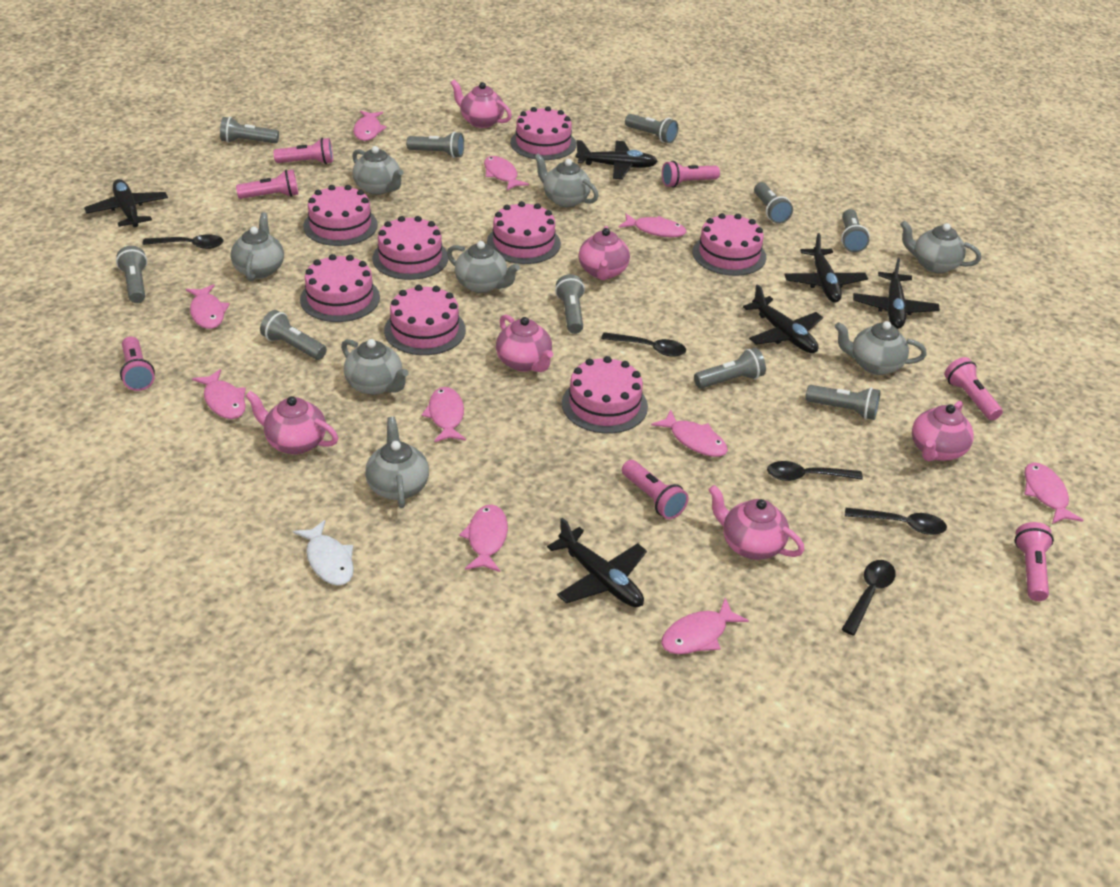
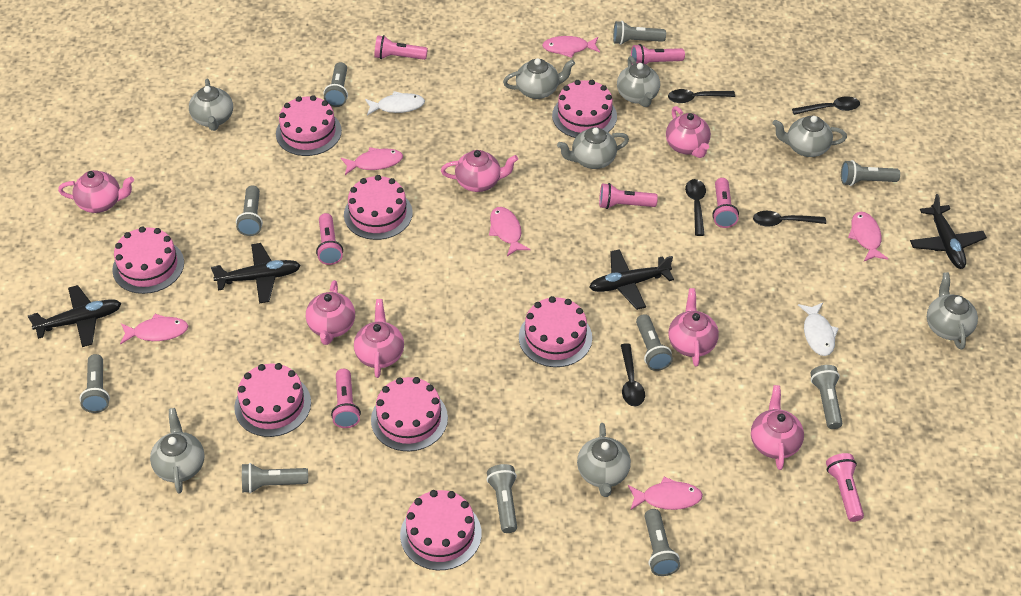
black plane: [84,179,168,227] [547,517,647,607] [576,140,658,179] [743,284,823,353] [784,233,868,303] [853,258,940,329] = 6 -> [28,285,122,347] [211,243,301,304] [589,249,674,310] [910,194,987,269] = 4
pink fish: [186,284,230,329] [192,369,246,419] [353,111,387,141] [421,387,466,442] [459,504,508,572] [484,156,529,190] [619,213,686,237] [651,410,728,457] [661,598,749,654] [1025,463,1084,524] = 10 -> [120,314,188,345] [341,147,403,175] [489,207,530,256] [542,36,600,58] [628,477,703,510] [848,212,888,261] = 6
pink teapot: [245,391,338,455] [451,80,512,128] [496,314,553,372] [579,226,630,280] [708,485,804,560] [912,401,974,461] = 6 -> [58,170,134,213] [306,280,355,345] [354,299,404,378] [441,150,518,192] [666,106,711,158] [668,288,719,367] [751,385,804,470] = 7
white fish: [293,520,354,586] = 1 -> [365,91,425,116] [798,303,839,356] = 2

